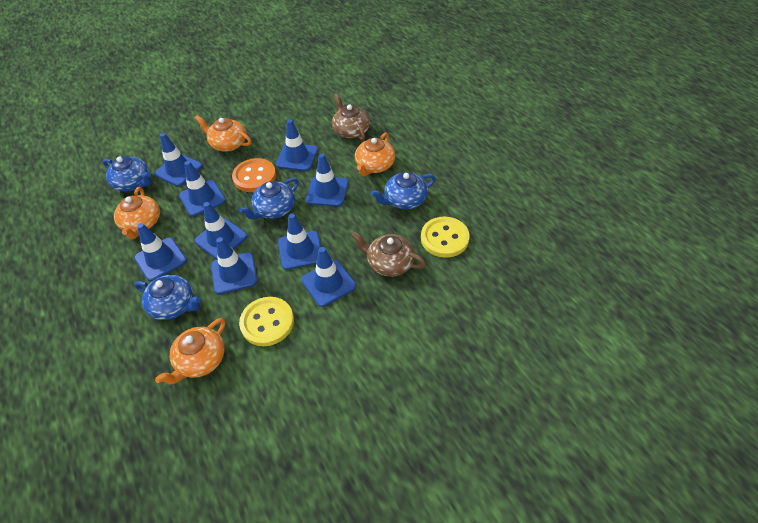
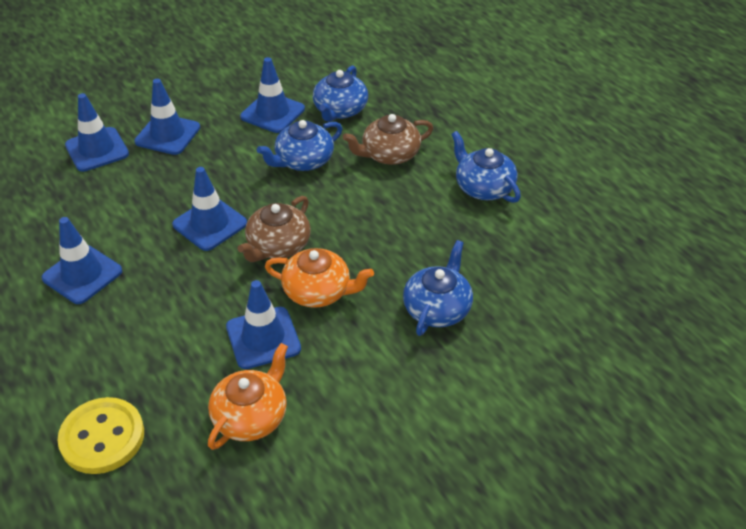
blue traffic cone: [134,223,187,281] [155,133,202,186] [179,161,226,216] [195,202,248,259] [211,237,258,294] [276,119,318,171] [278,213,321,270] [301,247,356,307] [306,154,348,207] = 9 -> [41,217,122,304] [65,93,129,172] [134,79,200,155] [172,167,247,251] [226,280,301,369] [240,57,305,133] = 6
orange button: [232,158,276,192] = 1 -> none = 0
orange teapot: [114,187,160,239] [155,318,226,384] [195,115,251,152] [355,132,395,176] = 4 -> [208,343,288,450] [265,248,374,308] = 2
yellow button: [239,297,294,346] [421,217,470,258] = 2 -> [57,397,144,474] = 1

